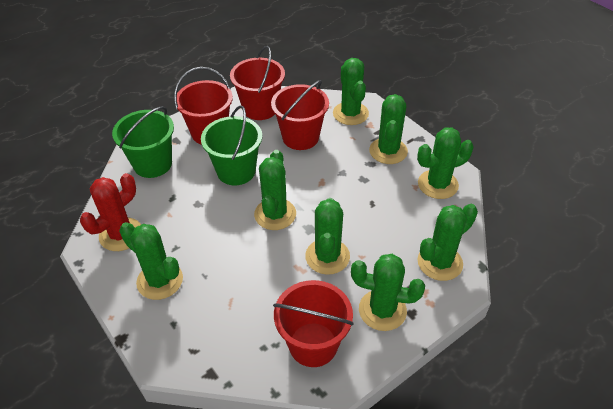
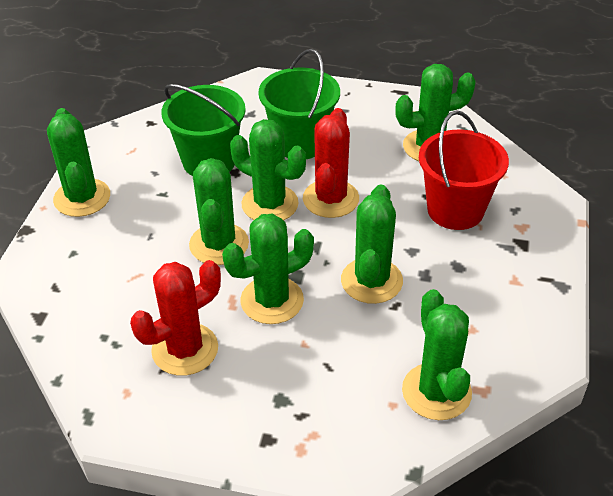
green cactus: [119,222,183,300] [254,150,296,230] [305,198,350,275] [333,58,369,125] [351,254,425,331] [369,94,408,164] [417,127,474,199] [418,204,478,281] = 8 -> [47,108,110,217] [189,158,249,265] [222,214,314,324] [230,119,306,220] [341,184,403,304] [395,64,476,161] [402,289,472,420] = 7
red bucket: [174,67,233,145] [230,46,285,120] [271,80,329,150] [273,280,354,367] = 4 -> [419,111,509,230] = 1
red cactus: [80,173,141,251] = 1 -> [130,260,221,376] [303,108,359,218] = 2

